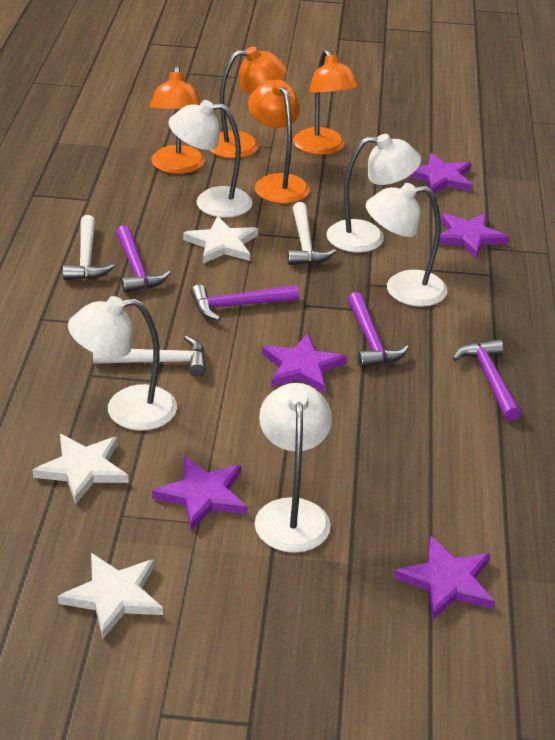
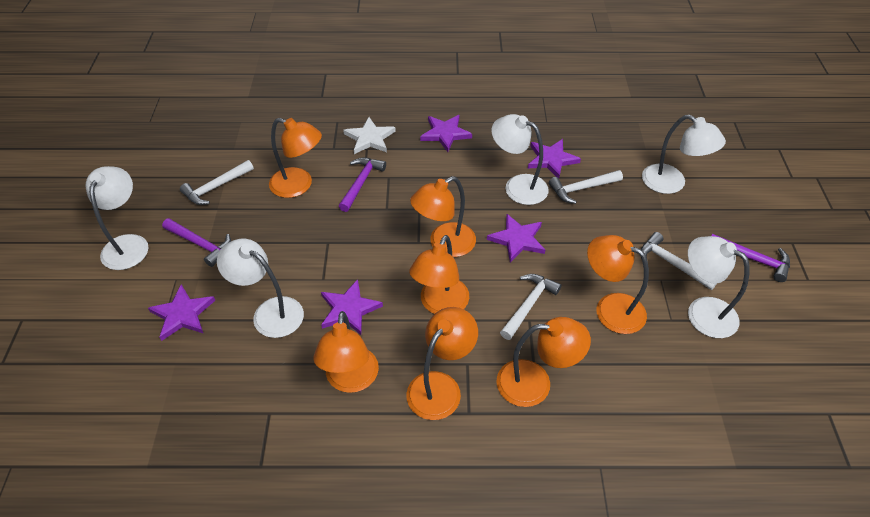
orange lamp: [150,66,205,174] [209,47,287,158] [248,80,309,204] [293,49,360,155] = 4 -> [269,118,322,198] [313,311,379,393] [406,307,478,420] [409,235,469,314] [410,176,476,257] [497,317,591,407] [587,235,649,334] = 7
purple hammer: [116,225,170,293] [191,285,299,321] [348,292,409,368] [452,339,521,421] = 4 -> [162,218,231,267] [339,158,386,212] [711,234,790,282] = 3
white hammer: [63,215,115,280] [93,336,206,377] [287,202,336,265] = 3 -> [180,160,254,205] [500,274,561,340] [549,170,623,204] [641,232,717,290] = 4
white star: [32,434,129,504] [58,553,163,639] [183,216,258,263] = 3 -> [343,117,396,154] = 1

